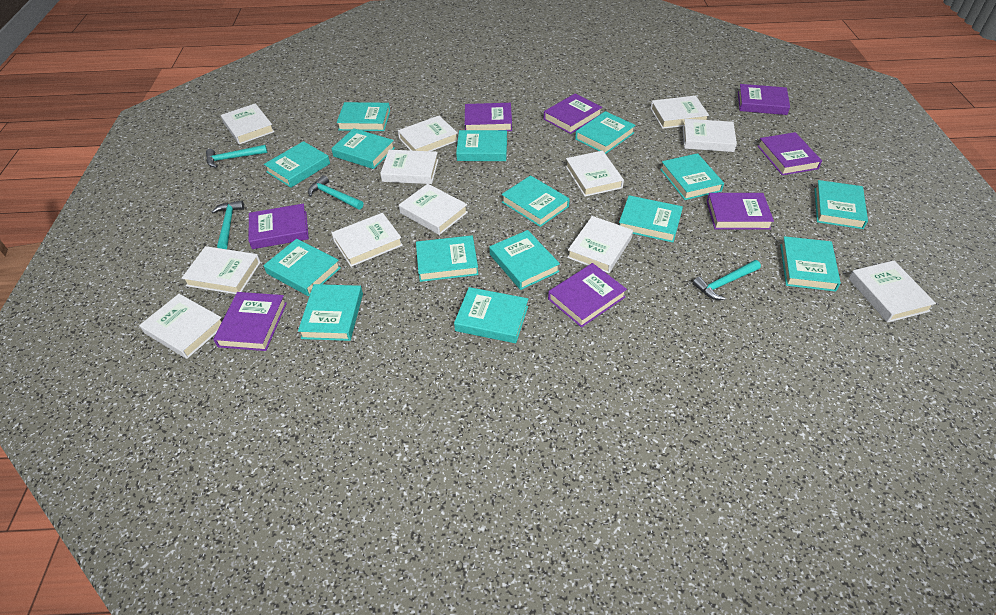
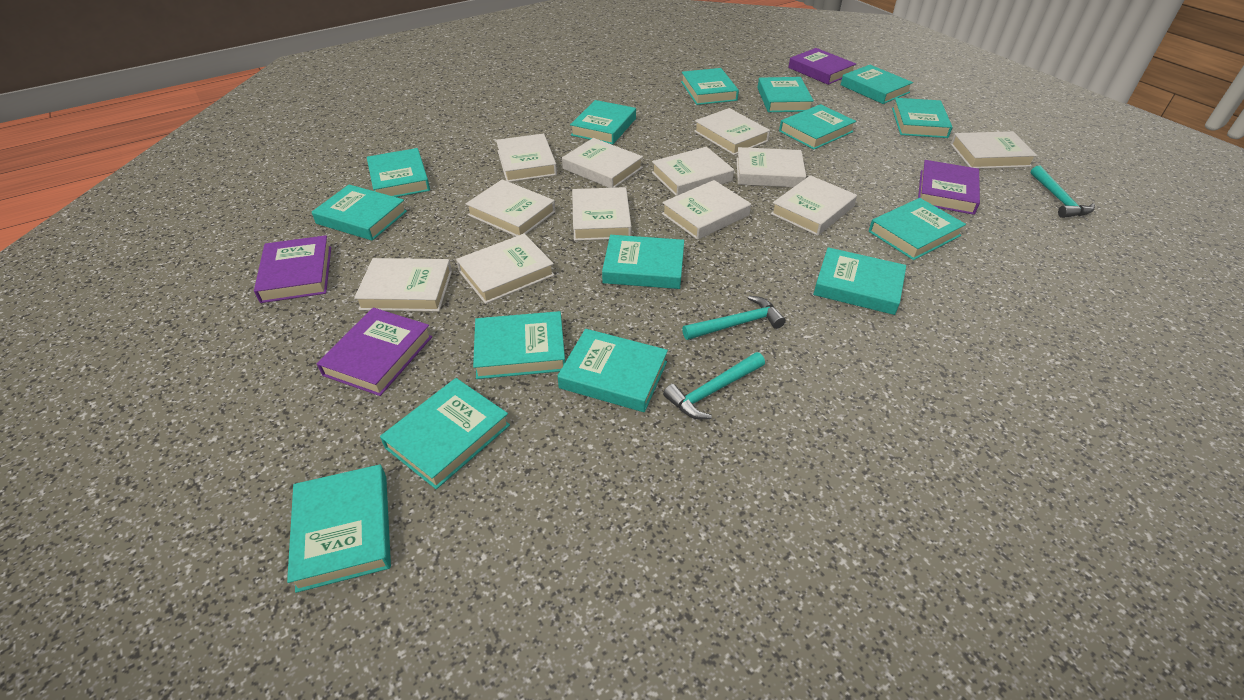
purple book: [213,292,287,351] [249,204,309,249] [465,103,512,131] [544,94,602,134] [548,263,627,328] [707,193,774,230] [738,84,790,115] [757,132,822,175] = 8 -> [254,235,331,303] [317,308,432,396] [788,48,856,85] [918,160,980,215] = 4
turquoise hammer: [206,145,268,168] [211,200,244,249] [308,175,363,210] [692,260,761,300] = 4 -> [663,352,765,419] [682,296,786,340] [1030,166,1095,218] = 3

